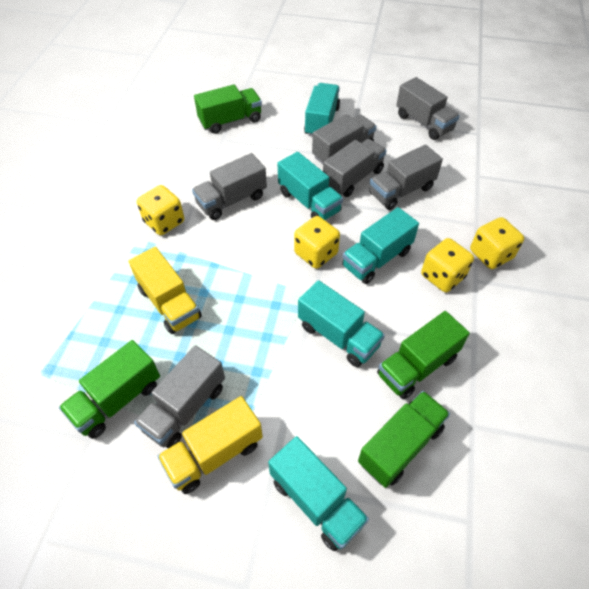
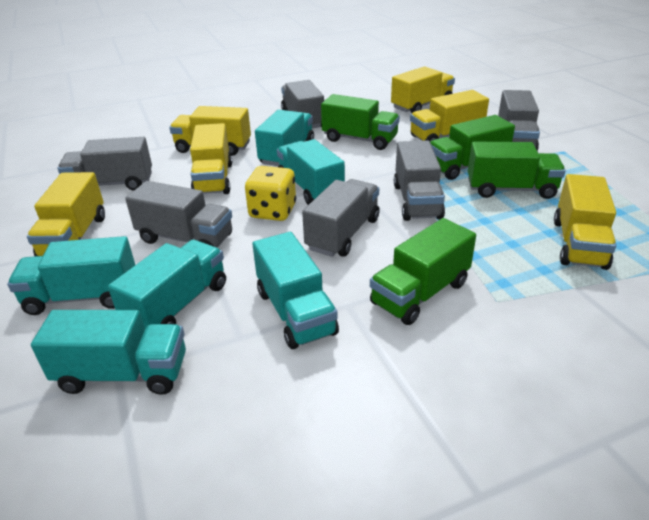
turquoise truck: [268,436,369,551] [277,152,343,220] [298,280,385,367] [304,83,340,137] [342,207,419,284] = 5 -> [7,236,135,315] [31,310,186,395] [108,240,226,328] [252,232,339,349] [255,110,314,166] [277,139,345,205] = 6
yellow dice: [137,185,184,235] [294,216,340,269] [421,238,474,292] [470,217,524,269] = 4 -> [245,166,296,221] = 1
yellow truck: [128,247,202,334] [157,396,263,494] = 2 -> [27,172,105,256] [169,106,251,156] [190,123,232,194] [391,66,455,113] [410,90,489,142] [554,174,616,270] = 6

